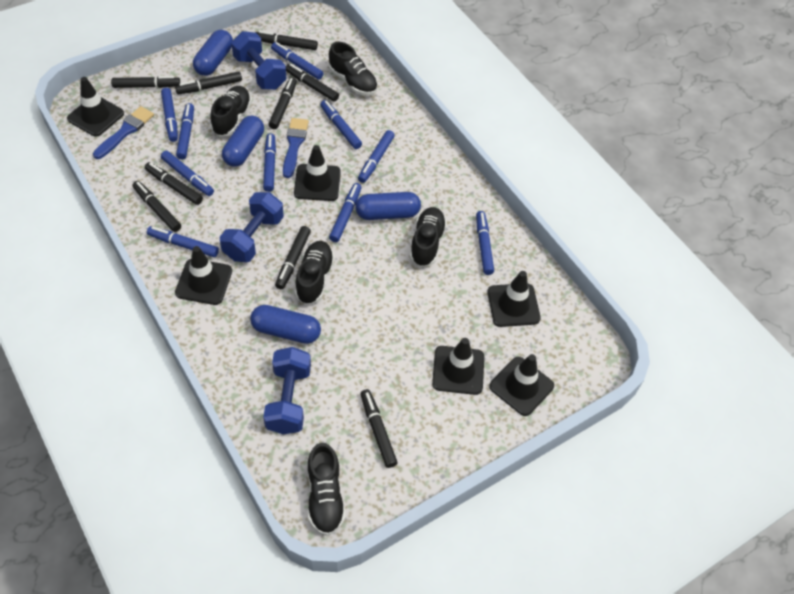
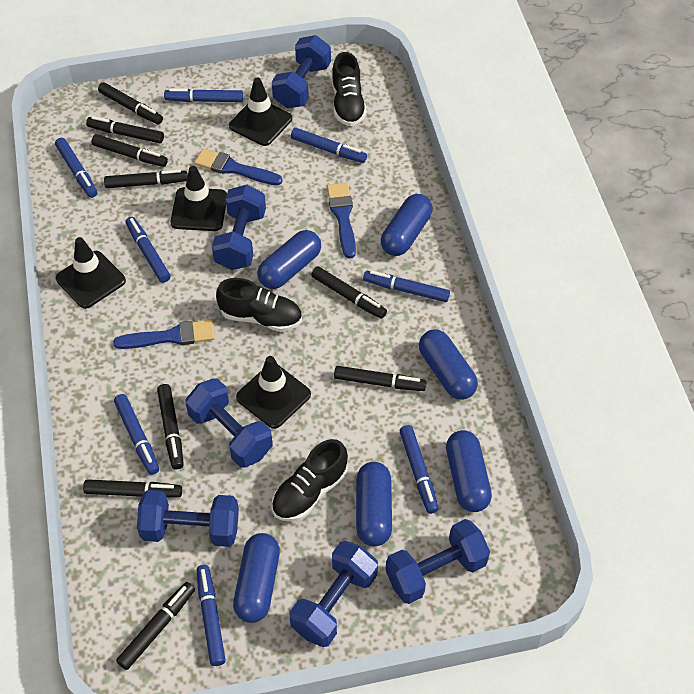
black shoe: [211,86,252,137] [295,241,335,305] [307,443,345,536] [329,42,378,96] [410,207,447,267] = 5 -> [216,278,302,332] [272,439,348,522] [332,52,367,126] = 3
black traffic cone: [67,77,124,137] [175,246,232,305] [294,145,341,201] [432,338,484,395] [487,271,541,327] [489,354,554,416] = 6 -> [56,237,126,309] [170,166,227,231] [229,77,292,146] [236,356,311,429] = 4
blue brush: [93,106,154,159] [283,118,309,178] = 2 -> [113,319,215,349] [194,148,283,185] [327,183,356,259] = 3
blue capsule: [193,30,233,76] [222,116,264,167] [250,305,321,344] [355,192,421,220] = 4 -> [233,533,280,623] [257,230,321,289] [356,462,392,546] [381,194,432,256] [419,329,478,400] [446,430,492,512] = 6
blue dumbbell: [219,192,284,262] [231,31,286,90] [263,347,311,435] = 3 -> [137,490,239,547] [185,378,273,468] [212,184,266,270] [272,35,331,108] [289,541,378,647] [386,519,490,604] = 6
blue marker: [147,226,219,257] [161,88,178,142] [161,151,214,196] [176,103,194,159] [263,133,276,192] [271,42,324,80] [320,100,362,149] [329,183,362,242] [358,130,395,183] [476,211,494,275] = 10 -> [55,138,97,198] [114,394,159,475] [126,217,171,283] [164,88,243,102] [197,565,226,666] [291,128,367,163] [363,270,450,302] [400,425,439,514] = 8

